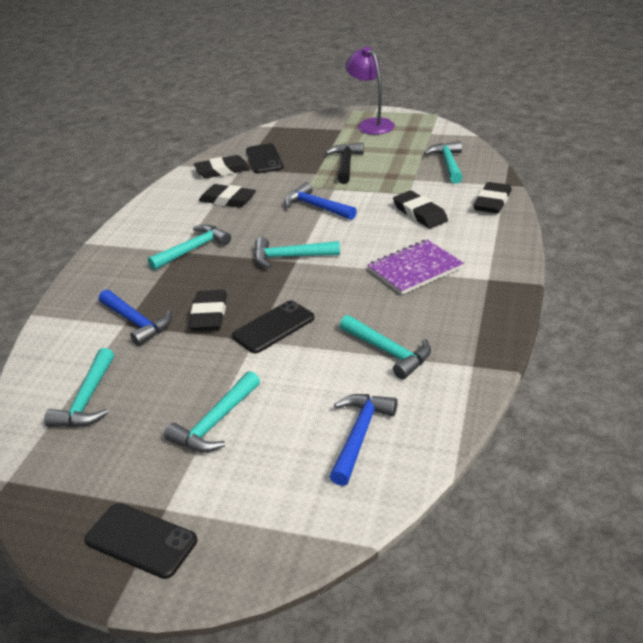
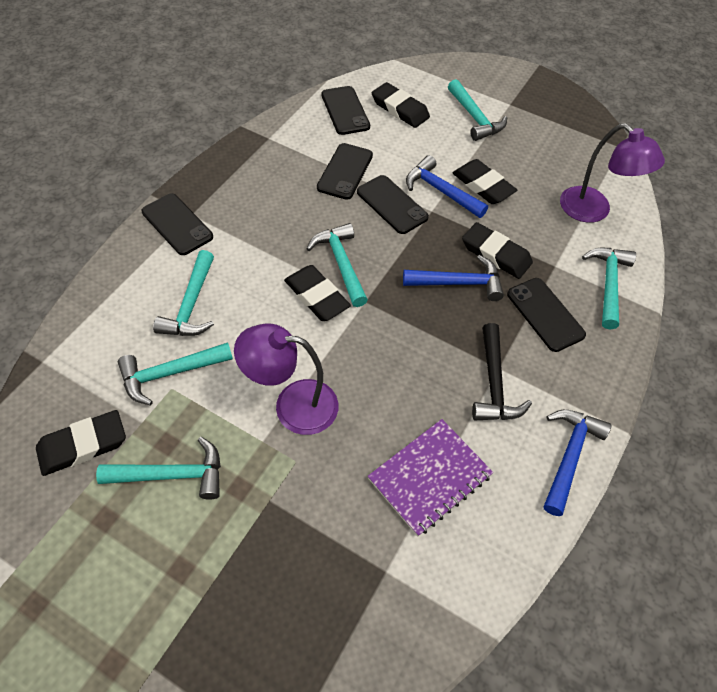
black phone: [84,503,197,579] [232,300,314,353] [246,143,284,173] = 3 -> [142,194,213,255] [317,143,373,200] [321,86,370,135] [357,175,429,234] [507,278,586,352] = 5
purple lamp: [345,47,395,135] = 1 -> [234,323,338,435] [560,123,665,223] = 2

